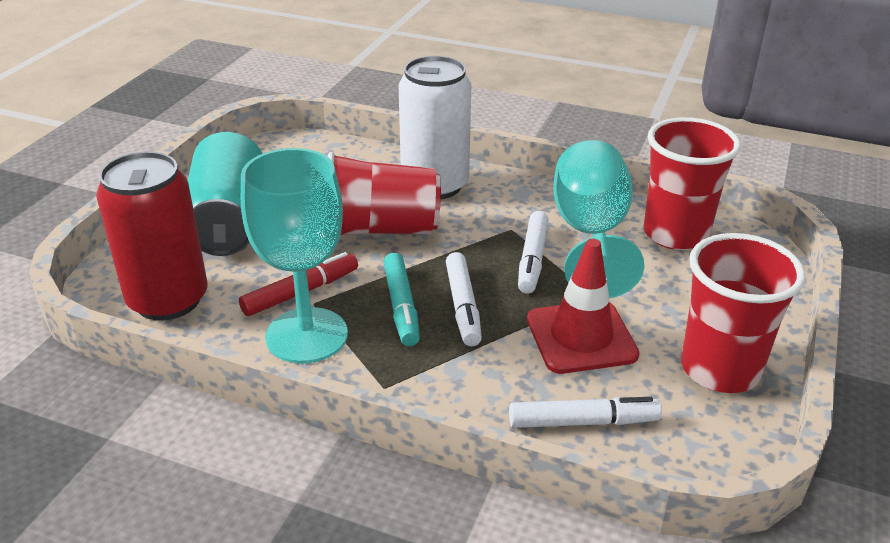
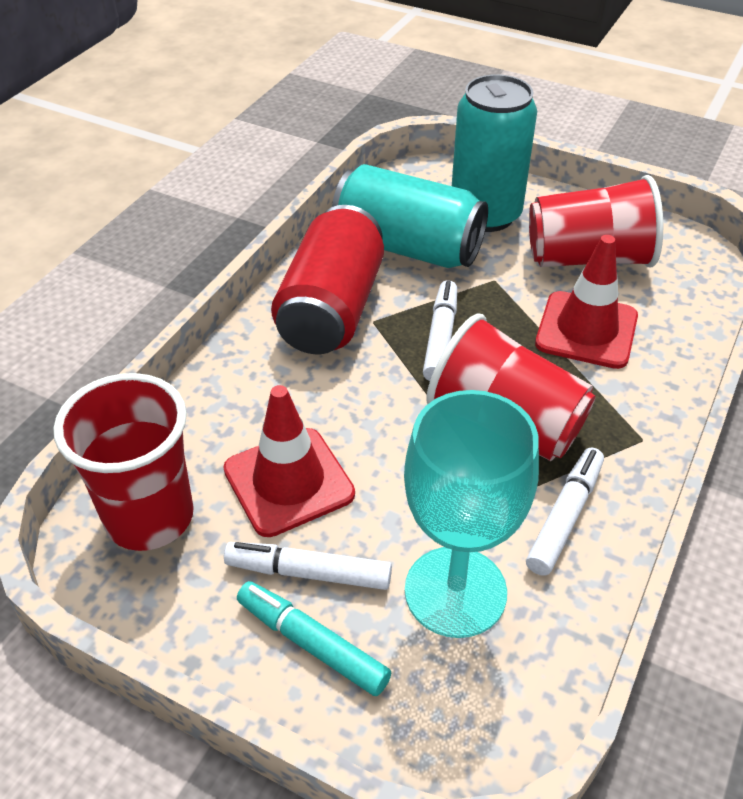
red marker: [239,252,358,316] = 1 -> none = 0
red traffic cone: [527,239,639,374] = 1 -> [223,385,355,537] [535,235,638,369] = 2
turquoise can: [188,132,262,256] = 1 -> [332,164,488,268] [452,74,537,232] = 2
turquoise goblet: [241,148,348,363] [553,140,645,298] = 2 -> [404,390,539,638] = 1
white can: [399,56,471,199] = 1 -> none = 0

